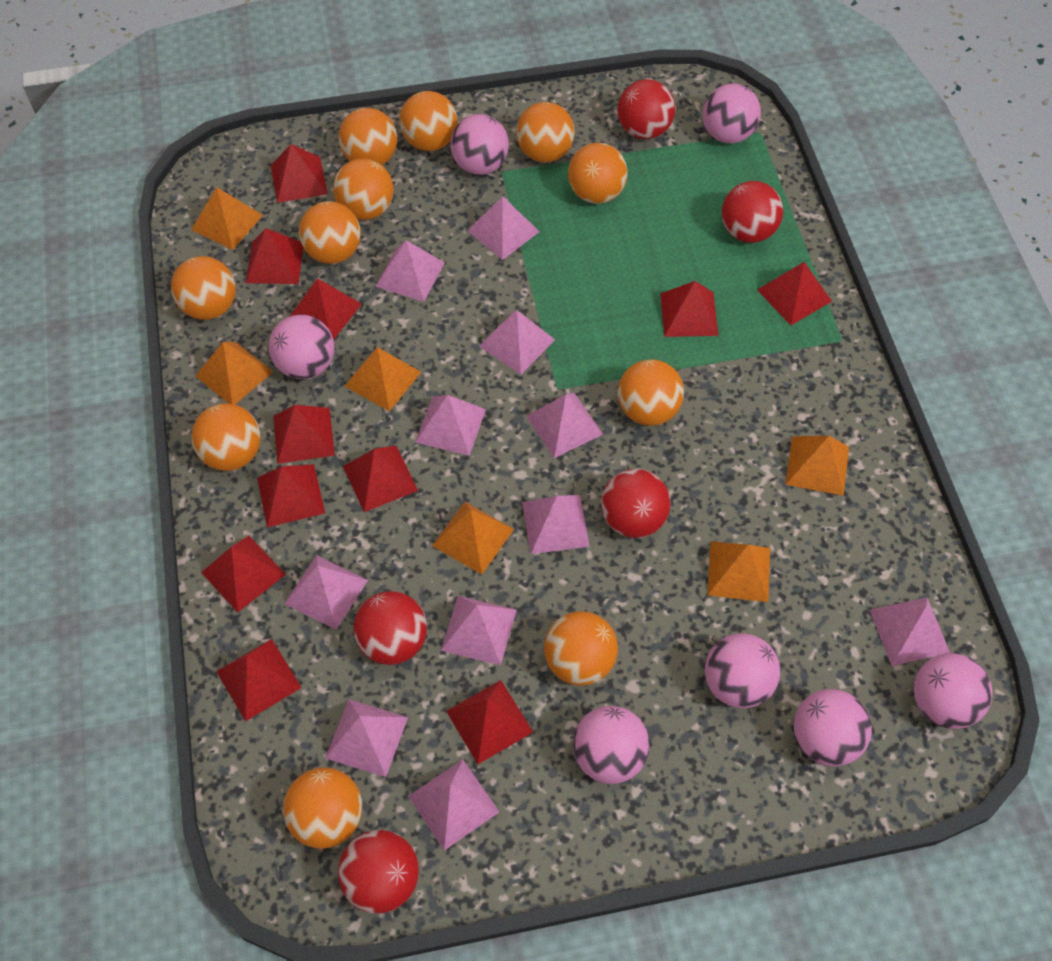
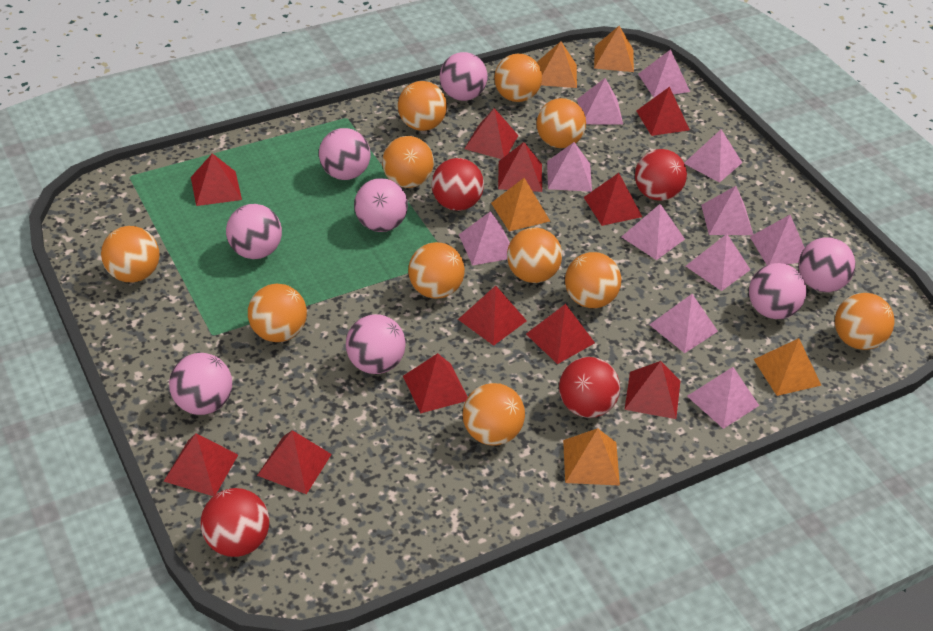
orange pyramid: [191,187,263,250] [195,342,273,404] [345,347,421,411] [432,502,514,574] [707,541,770,602] [785,436,849,496] = 6 -> [491,178,550,232] [537,41,577,88] [563,428,620,486] [594,26,634,72] [753,338,822,396] = 5
pink ball: [269,314,335,379] [450,114,509,175] [573,706,650,784] [703,84,761,143] [705,633,780,708] [794,689,872,767] [914,653,993,729] = 7 -> [169,353,232,415] [226,204,282,259] [319,128,371,180] [346,315,406,374] [354,178,408,232] [440,52,487,101] [749,263,807,319] [799,237,855,292] = 8
red ball: [338,830,419,914] [354,591,427,665] [601,469,671,538] [618,79,675,139] [722,181,783,243] = 5 -> [201,488,269,557] [432,158,484,211] [559,357,620,418] [635,149,687,201] = 4

